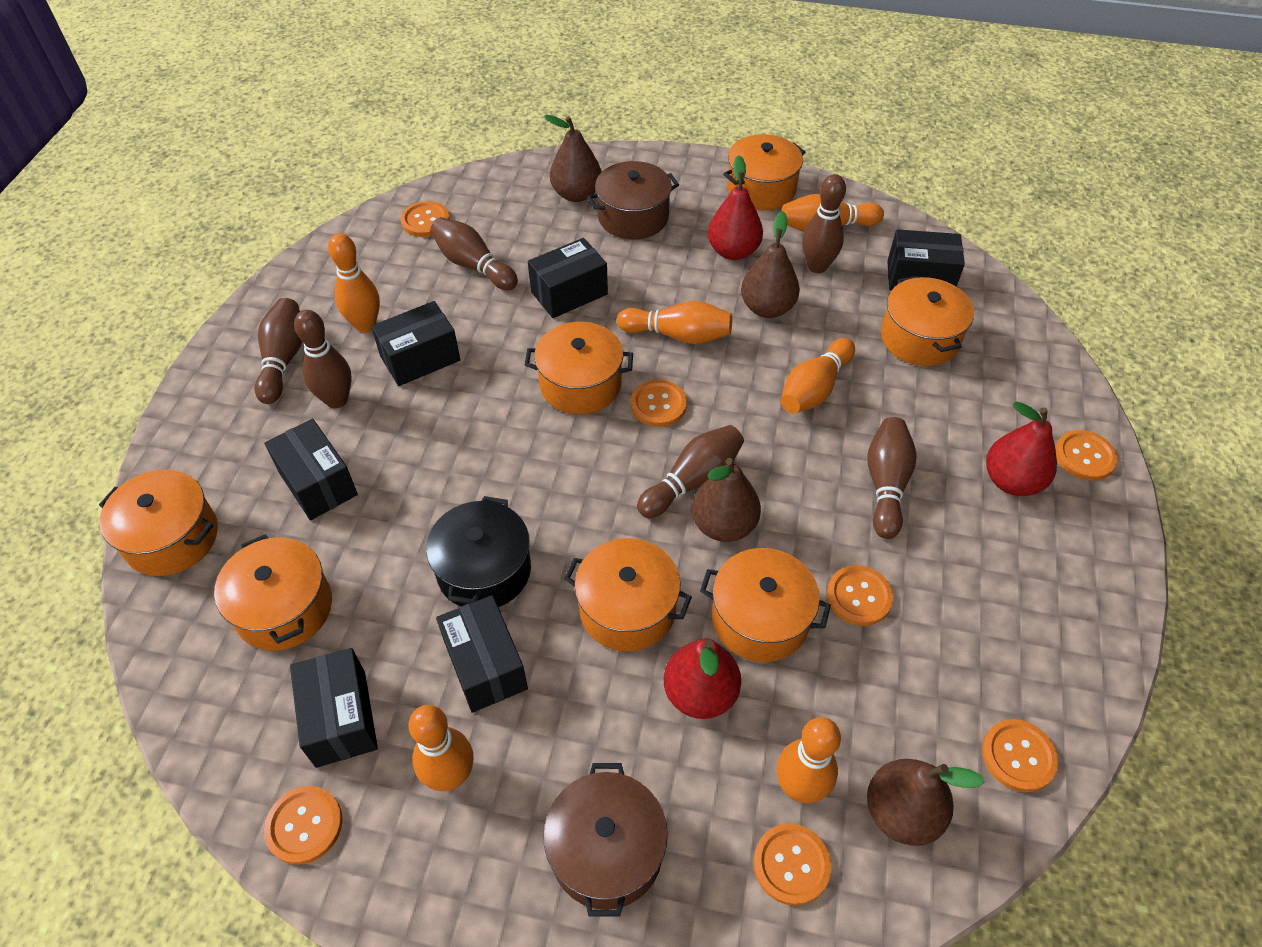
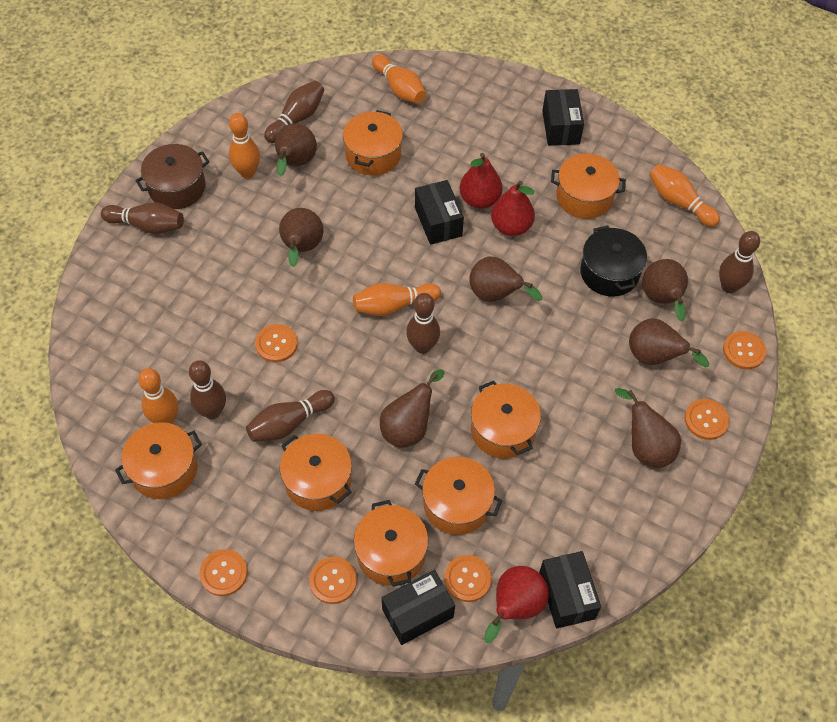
black box: [264,419,358,520] [290,648,378,768] [371,301,461,386] [436,595,528,713] [528,238,608,318] [887,229,965,291] = 6 -> [382,570,455,645] [415,180,464,245] [539,551,601,628] [542,89,584,146] = 4
brown pear: [544,115,602,202] [691,458,761,542] [741,211,800,318] [867,759,985,846] = 4 -> [275,123,317,176] [279,208,324,267] [380,369,444,448] [469,256,542,302] [615,388,681,468] [629,318,709,367] [642,259,688,322] = 7
brown pot: [543,763,668,917] [587,161,679,239] = 2 -> [135,144,210,209] = 1
orange bowling pin: [328,233,380,333] [409,705,474,791] [617,301,732,344] [777,717,841,803] [781,194,884,232] [781,338,855,414] = 6 -> [138,368,178,424] [229,113,260,178] [353,283,441,316] [372,54,426,104] [649,164,720,227] = 5
orange button: [264,786,343,865] [401,201,450,237] [631,380,687,427] [753,824,831,906] [827,565,893,626] [982,719,1058,792] [1055,430,1118,481] = 7 -> [199,549,248,596] [255,324,298,362] [309,557,357,604] [444,555,492,602] [685,399,729,440] [723,331,766,369] = 6

